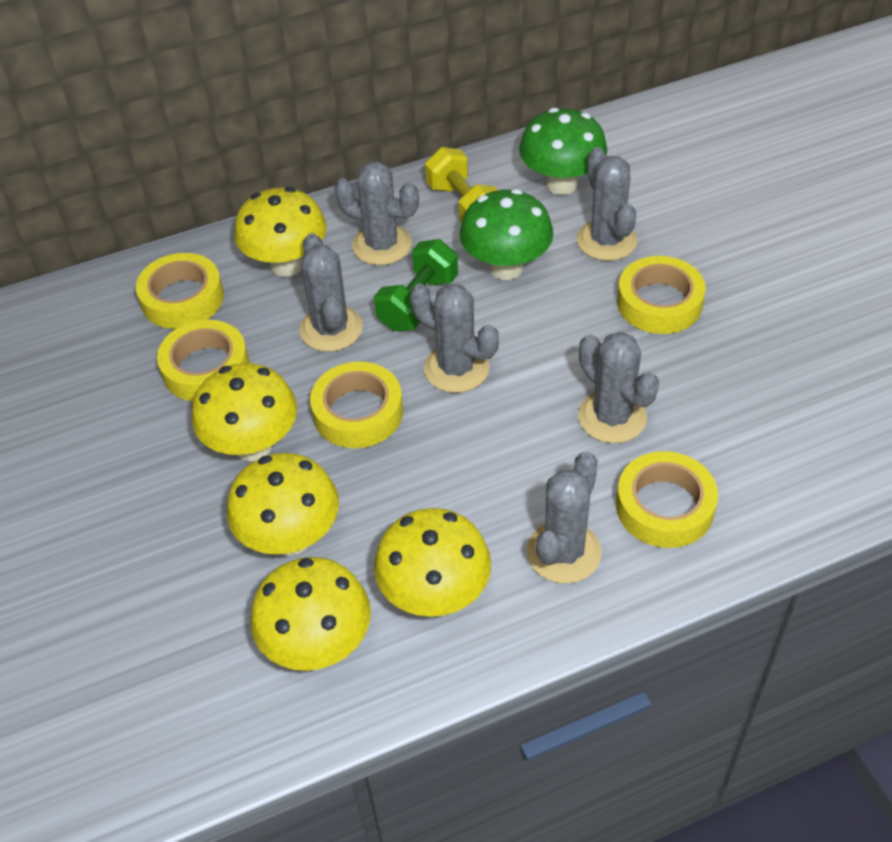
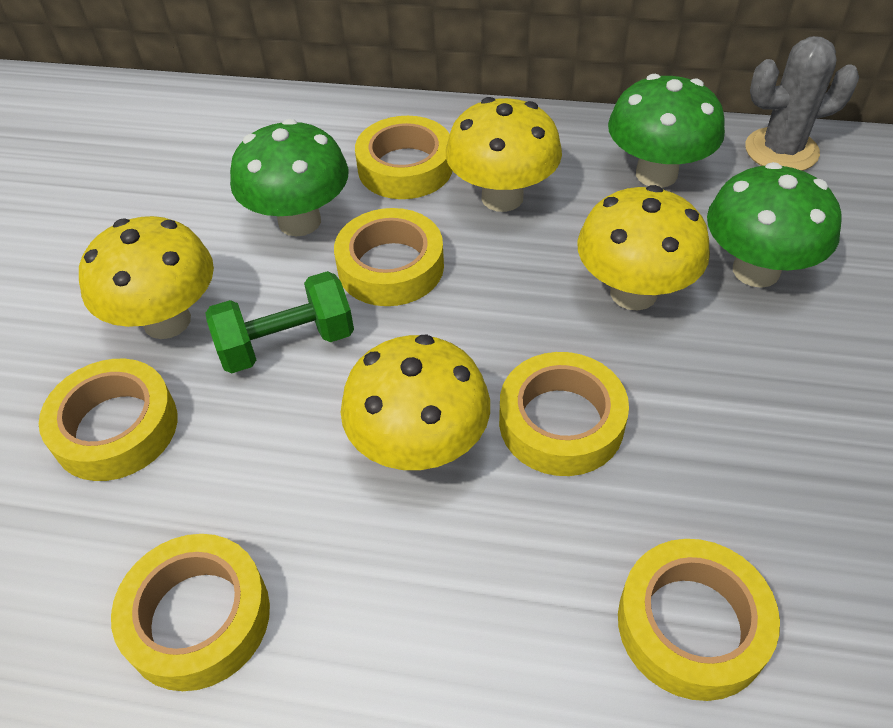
green mushroom: [460,189,553,280] [519,108,607,195] = 2 -> [230,119,349,237] [608,74,725,188] [707,162,842,288] = 3
grey cactus: [299,233,363,352] [334,162,419,265] [410,283,499,393] [527,452,601,584] [577,147,637,261] [578,332,659,443] = 6 -> [745,36,859,171] = 1
yellow dumbbell: [425,147,498,222] = 1 -> none = 0
yellow mushroom: [192,363,297,461] [227,453,339,556] [234,187,327,277] [250,557,371,671] [374,508,491,617] = 5 -> [79,216,214,339] [341,334,490,471] [446,97,562,212] [577,185,710,311] = 4
yellow tape: [136,253,224,329] [157,320,250,401] [310,362,403,448] [616,451,718,548] [617,256,706,334] = 5 -> [39,359,177,481] [111,534,270,691] [334,208,444,306] [355,116,453,199] [499,352,629,476] [618,539,780,701] = 6

